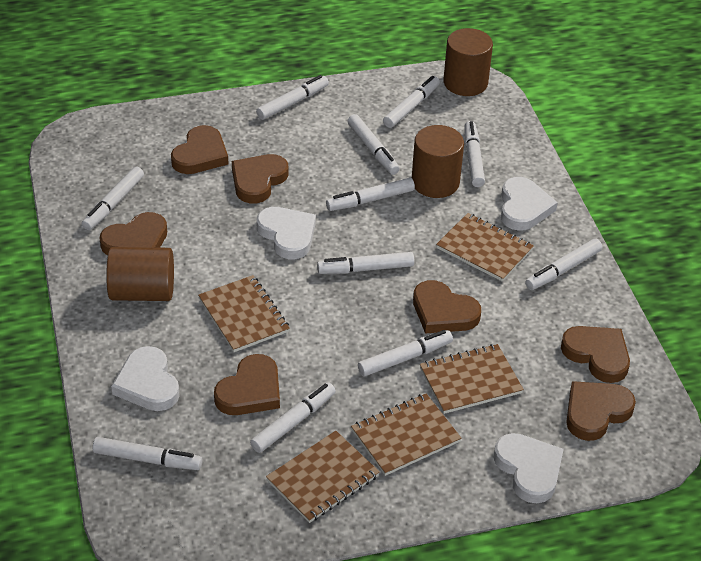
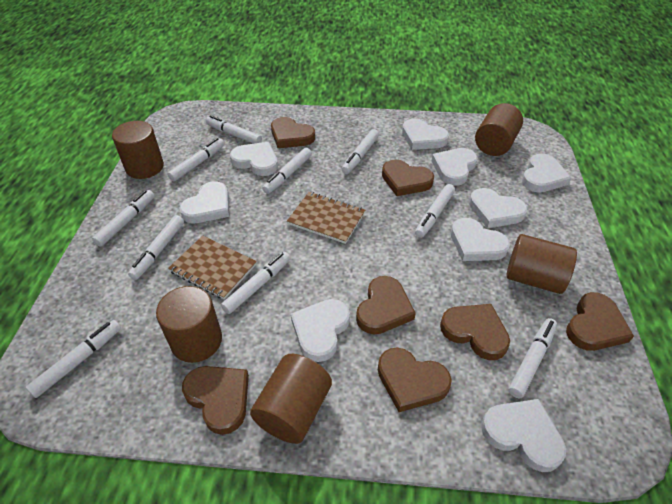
brown cylinder: [106,247,174,301] [412,125,464,198] [443,28,493,96] = 3 -> [112,121,164,179] [156,286,222,363] [250,354,332,444] [475,103,523,156] [506,234,577,294] = 5
brown notebook: [198,275,290,352] [266,431,380,523] [351,393,462,476] [420,344,524,414] [436,213,534,282] = 5 -> [168,236,257,300] [287,192,365,244] = 2
white heart: [111,346,180,411] [257,207,316,259] [494,433,564,503] [501,177,558,231] = 4 -> [179,181,229,223] [230,142,278,176] [291,299,350,362] [402,118,449,150] [432,148,478,186] [451,218,510,261] [469,188,527,228] [481,399,566,472] [522,154,571,193] = 9
white marker: [82,166,144,230] [93,437,203,470] [250,383,336,453] [256,75,329,120] [317,252,414,274] [326,177,415,211] [348,114,400,175] [358,330,453,377] [383,76,440,128] [464,121,485,187] [525,239,602,290] = 11 -> [25,320,121,398] [92,190,155,247] [128,215,184,280] [167,138,225,181] [206,115,262,144] [221,252,291,314] [262,148,312,194] [342,129,379,174] [415,184,455,238] [508,318,557,398] = 10

